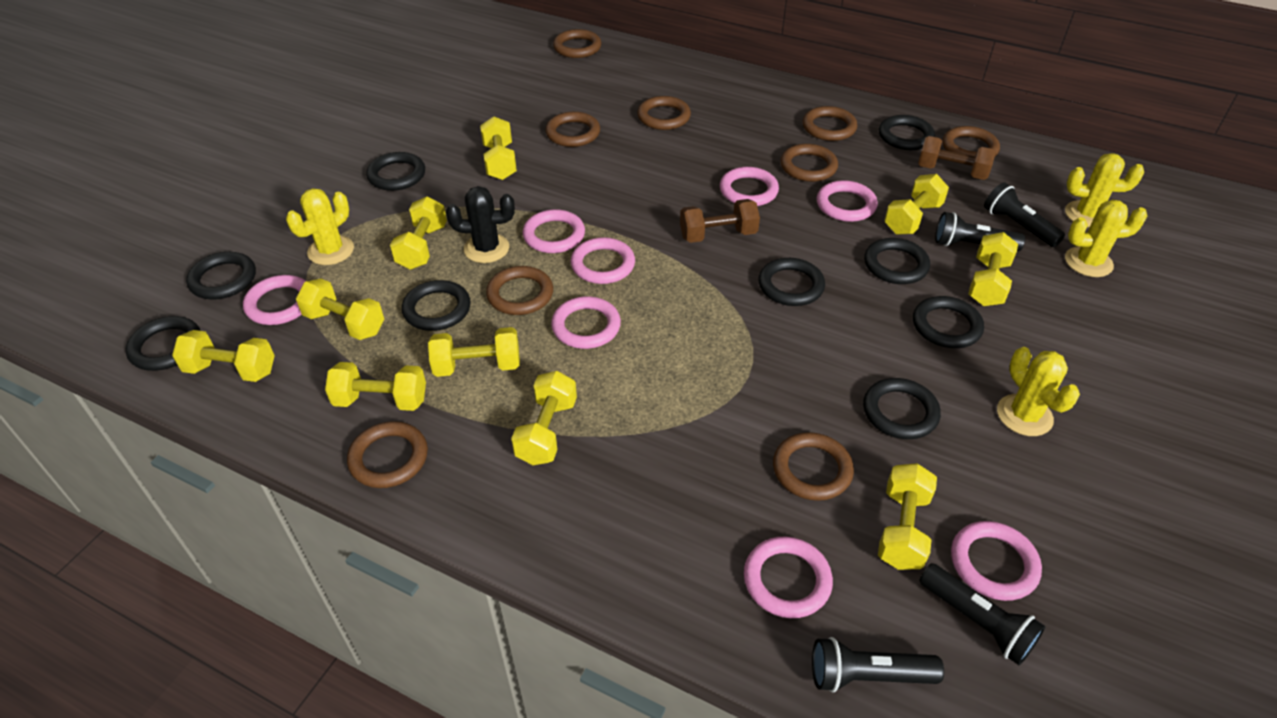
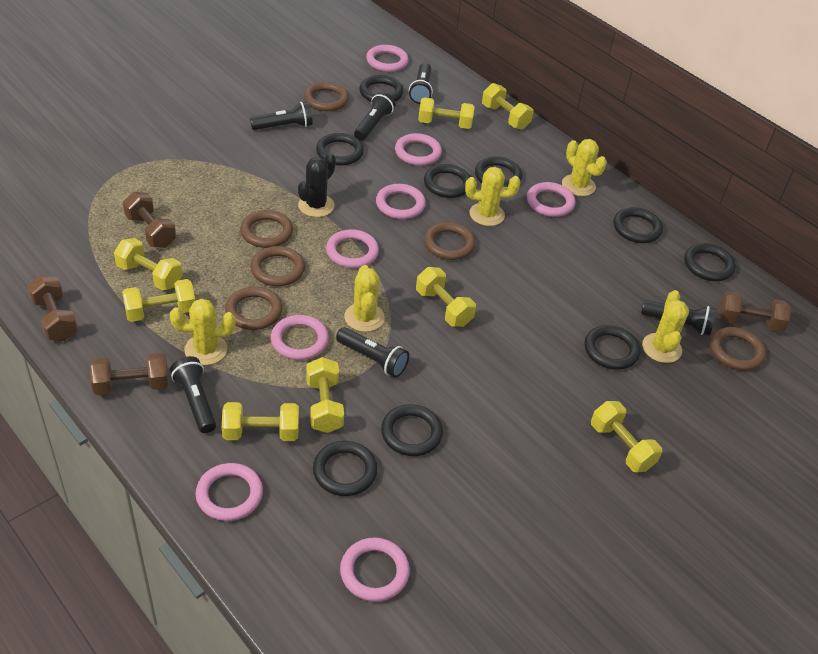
black flashlight: [812,637,944,693] [919,563,1046,665] [935,212,1025,251] [984,182,1065,247] = 4 -> [170,356,216,433] [250,102,313,130] [336,327,409,378] [354,92,396,141] [409,63,433,104] [641,300,716,335] = 6
brown dumbbell: [680,199,760,243] [918,136,996,180] = 2 -> [27,275,78,341] [90,353,168,395] [123,192,176,248] [718,291,791,332] = 4
brown ring: [347,421,428,488] [486,266,553,315] [545,112,600,147] [553,29,601,58] [637,96,691,130] [773,432,854,501] [780,144,838,182] [803,106,857,141] [942,126,1000,157] = 9 -> [225,287,282,330] [240,210,293,248] [250,246,305,286] [304,82,349,111] [424,222,476,260] [710,327,766,371] = 6
yellow cactus: [286,188,354,265] [997,347,1080,436] [1065,153,1144,228] [1065,200,1147,277] = 4 -> [170,299,235,365] [344,265,385,332] [465,167,520,226] [562,139,607,196] [642,290,689,363] = 5
yellow dumbbell: [172,330,275,382] [296,279,384,340] [325,362,426,411] [390,197,447,270] [428,327,520,377] [480,117,517,180] [511,371,577,465] [878,463,937,570] [884,174,949,235] [968,232,1018,306] = 10 -> [114,238,183,291] [122,279,195,322] [222,402,299,441] [306,357,344,433] [416,267,476,327] [418,97,475,129] [482,83,534,130] [591,401,662,473] = 8

